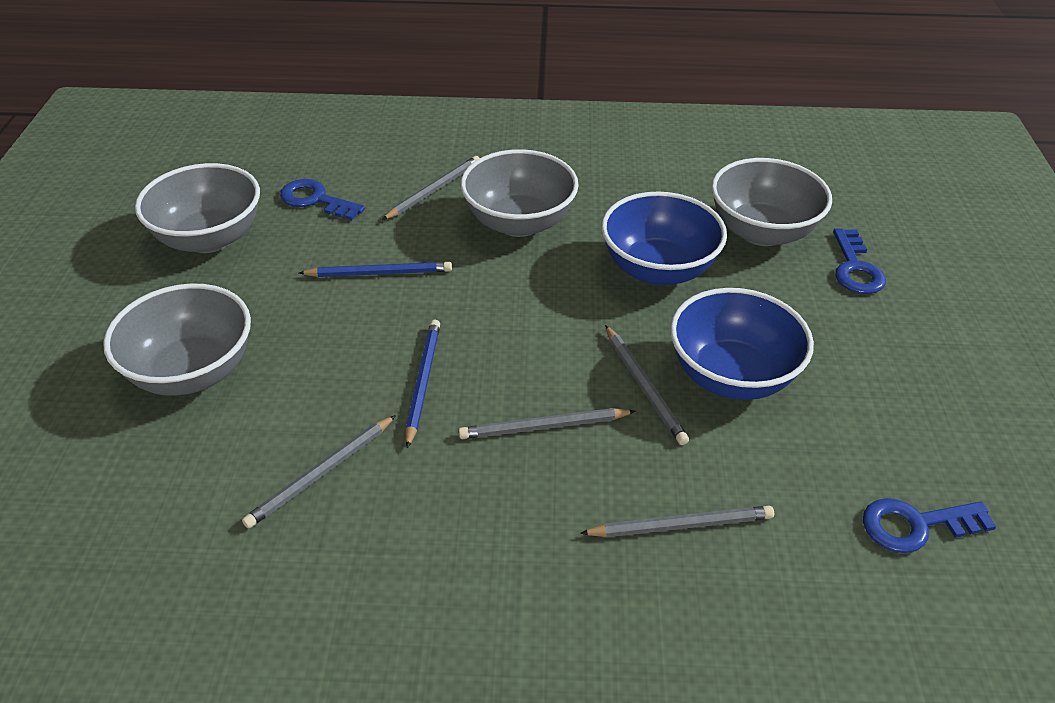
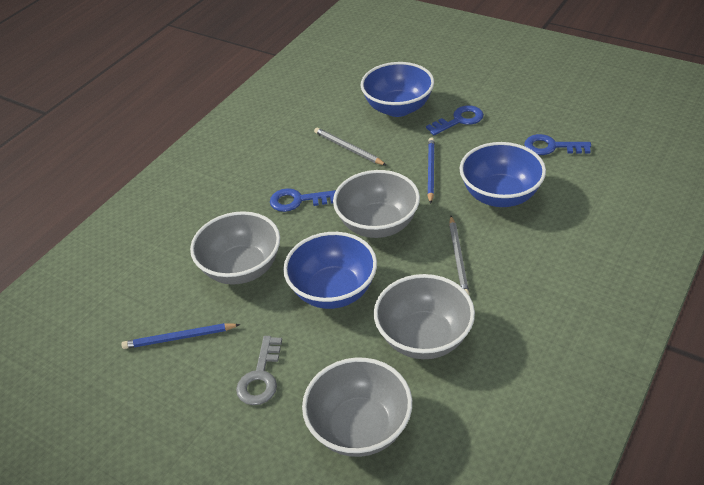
blue bowl: [601,192,727,285] [670,288,814,400] = 2 -> [283,232,377,309] [361,62,434,117] [460,142,546,207] = 3
grey key: none = 0 -> [236,336,282,405] = 1
grey pencil: [242,415,396,528] [382,156,480,220] [458,408,636,439] [580,506,774,537] [605,325,689,445] = 5 -> [314,128,386,165] [449,216,469,295] = 2

